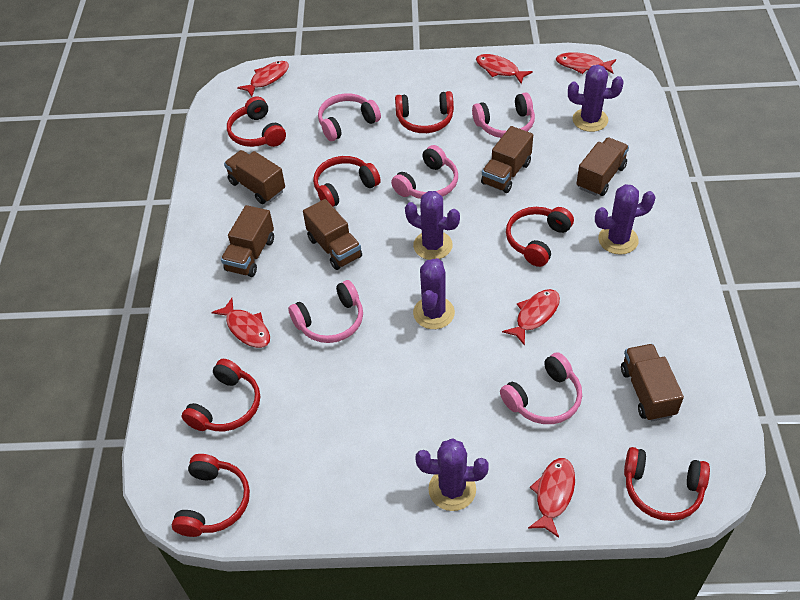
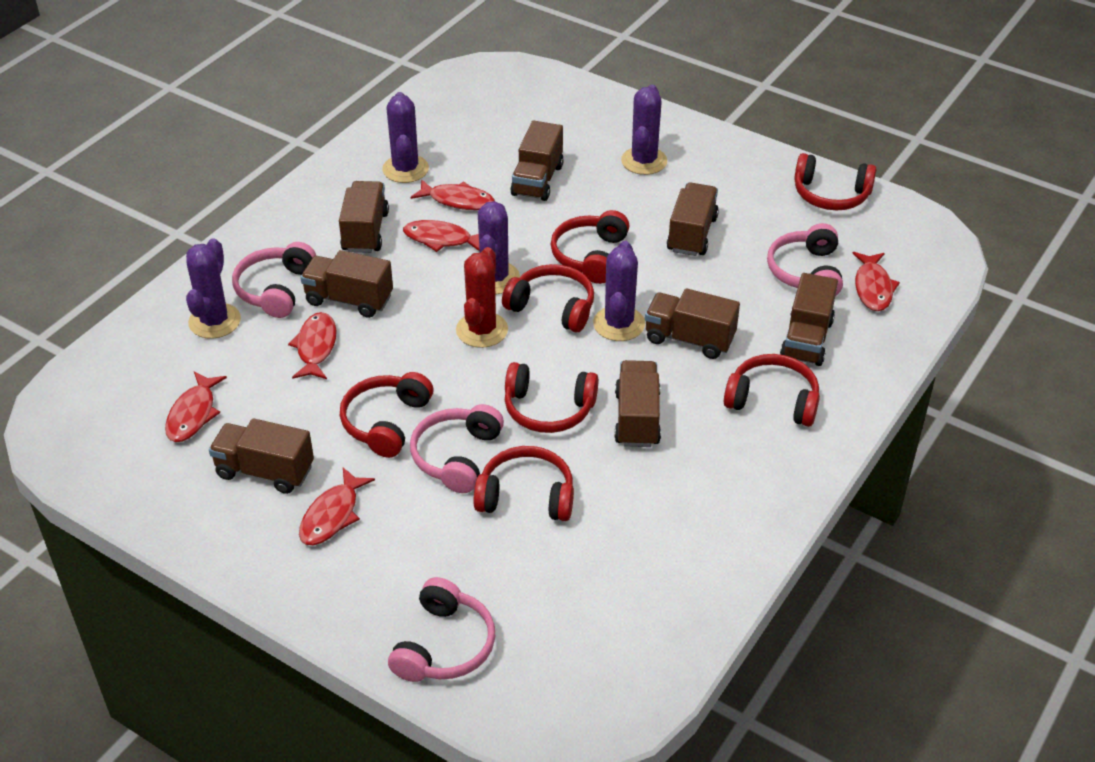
brown truck: [221,205,274,277] [224,150,285,204] [303,199,362,270] [481,126,533,193] [576,137,629,196] [621,344,684,421] = 6 -> [209,418,314,494] [300,250,393,318] [339,181,389,253] [511,121,564,201] [614,360,661,447] [645,288,740,359] [667,182,719,256] [780,273,838,366] = 8
pink headphones: [288,280,363,343] [318,93,381,141] [391,145,458,199] [472,93,535,138] [500,352,582,424] = 5 -> [232,242,316,318] [388,577,495,682] [410,404,504,493] [767,223,843,296] = 4
red cactus: none = 0 -> [456,247,508,348] = 1

